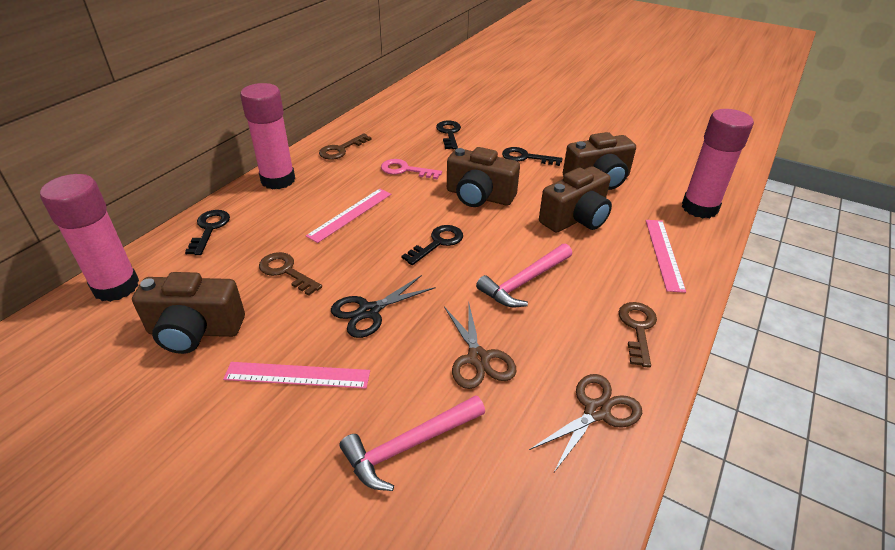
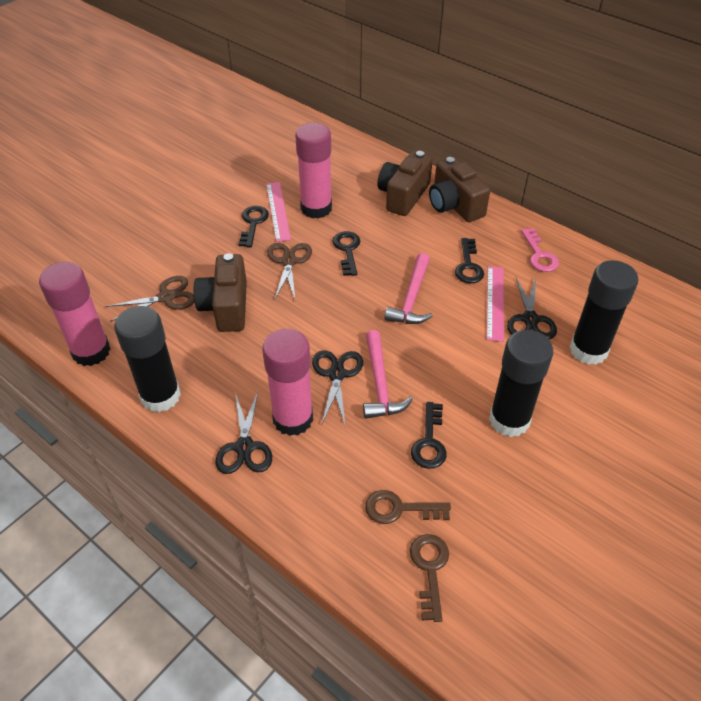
black glue stick: none = 0 -> [114,306,181,412] [489,330,553,437] [569,260,638,365] = 3
black scissors: [331,275,436,338] = 1 -> [215,392,272,474] [312,350,363,426] [507,278,557,339] = 3
brown camera: [132,272,245,354] [447,147,520,207] [539,166,612,233] [563,132,636,190] = 4 -> [194,253,247,332] [377,151,433,216] [429,157,490,222] = 3
brown key: [259,252,322,296] [319,133,372,160] [618,302,657,368] = 3 -> [365,490,451,524] [410,534,449,622] = 2
pink ruler: [223,362,370,389] [306,189,391,243] [646,220,686,293] = 3 -> [266,182,291,242] [487,266,504,342] = 2

